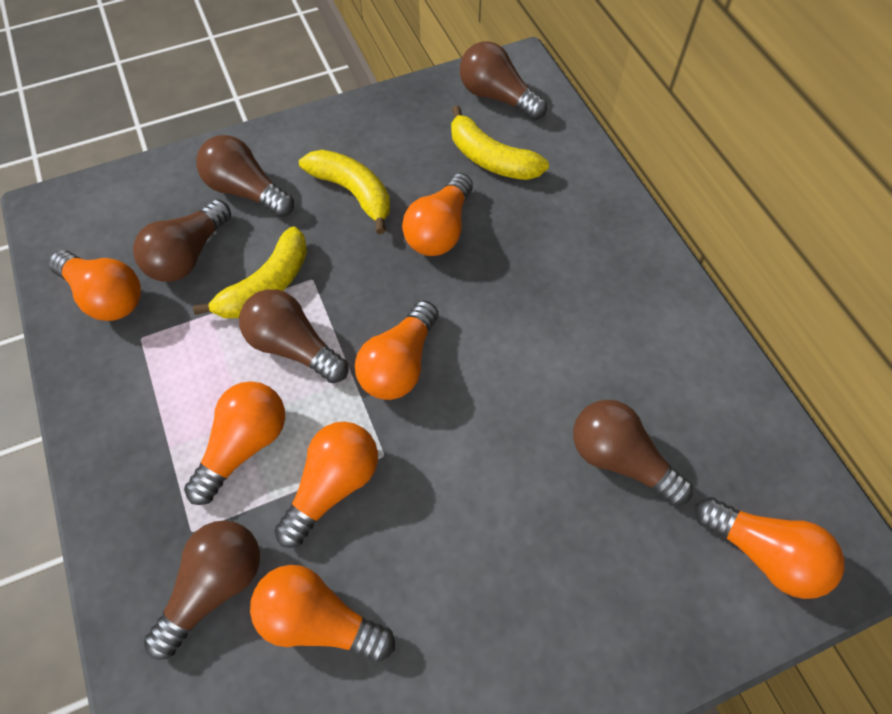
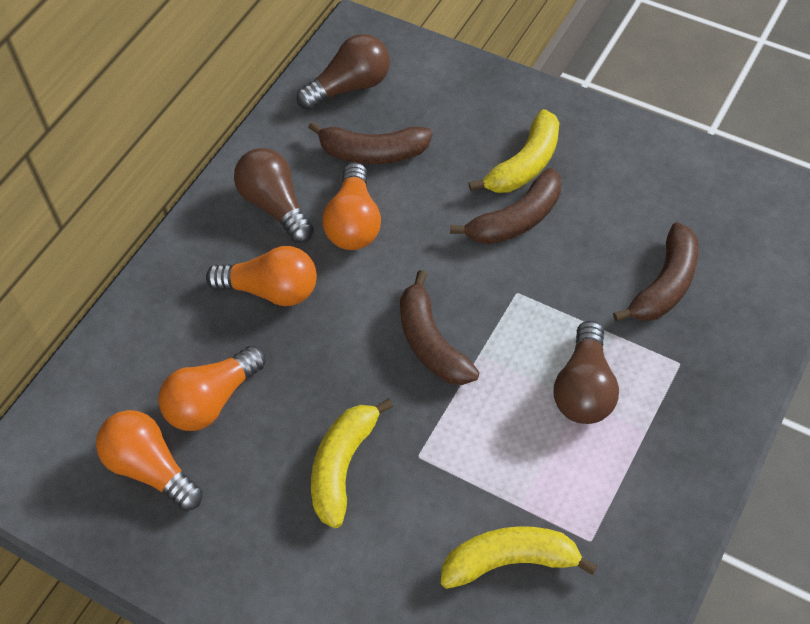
brown banana: none = 0 -> [308,121,432,164] [400,270,480,385] [450,168,561,244] [613,222,699,322] = 4
brown light bulb: [133,199,231,282] [144,520,260,660] [196,135,294,217] [239,289,348,383] [460,41,547,120] [573,400,693,506] = 6 -> [234,148,314,243] [296,34,390,110] [554,321,619,424] = 3
orange light bulb: [48,250,141,321] [184,381,285,505] [250,565,395,662] [274,422,378,548] [355,300,439,400] [402,173,473,256] [695,497,845,599] = 7 -> [96,410,203,511] [158,345,266,431] [206,246,317,306] [322,162,381,250] = 4

